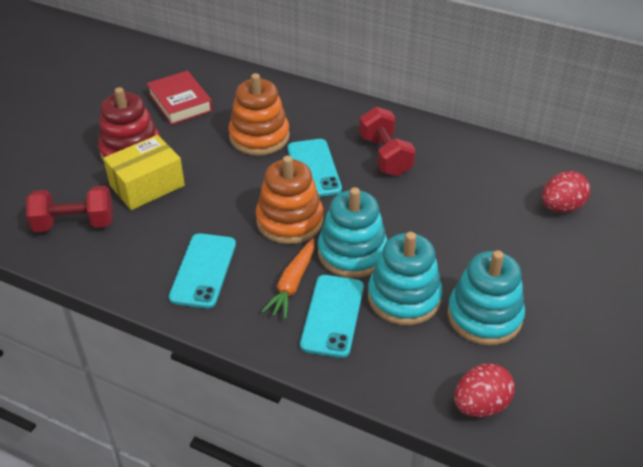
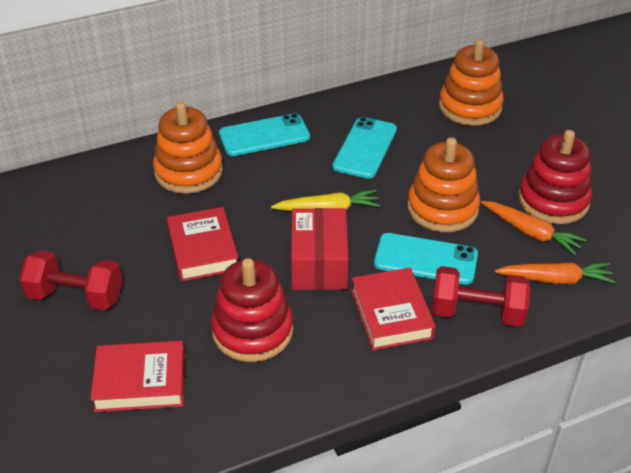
orange carrot: [261,238,315,319] = 1 -> [481,201,587,255] [495,262,615,284] = 2
orange stacking toy: [229,73,290,156] [256,156,323,244] = 2 -> [153,102,223,194] [407,137,480,232] [439,39,504,126] = 3
red book: [147,71,213,125] = 1 -> [90,341,185,412] [167,207,239,282] [351,268,436,350] = 3
red box: none = 0 -> [291,208,348,290] = 1
red egg: [454,363,515,418] [542,171,591,213] = 2 -> none = 0
red stacking toy: [98,87,161,162] = 1 -> [211,258,293,362] [518,130,593,224] = 2
turquoise stacking toy: [318,187,388,278] [368,232,442,325] [447,250,525,346] = 3 -> none = 0
yellow box: [103,135,185,210] = 1 -> none = 0
yellow carrot: none = 0 -> [271,189,380,211] = 1

